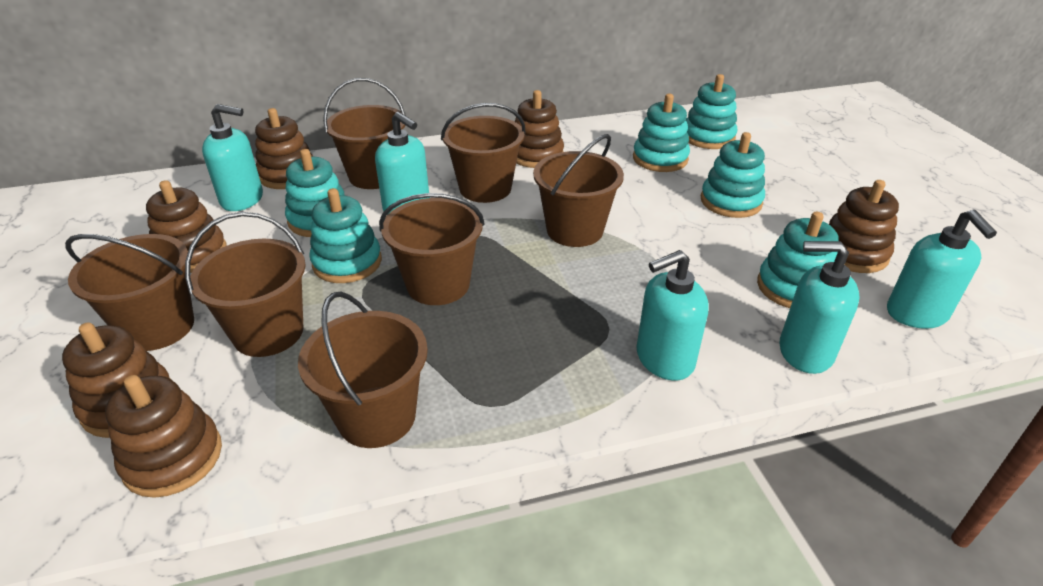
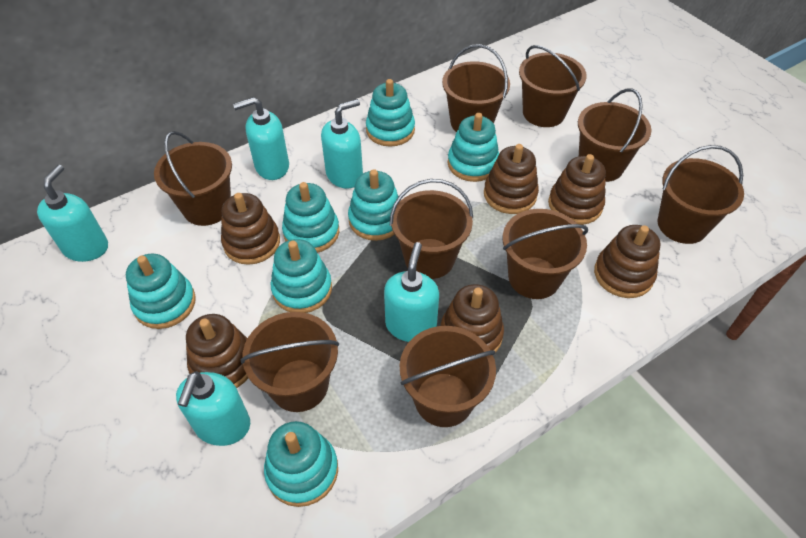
brown bucket: [65,234,194,351] [185,212,306,357] [298,292,428,448] [323,78,406,189] [379,193,485,305] [441,103,525,203] [533,134,624,247] = 7 -> [154,131,232,226] [240,312,339,412] [390,179,473,279] [400,326,496,427] [442,44,510,132] [503,209,588,299] [519,45,587,127] [578,89,652,182] [658,145,744,244] = 9
turquoise stacking toy: [285,149,345,237] [309,188,382,283] [633,94,690,172] [686,74,737,149] [701,132,765,218] [757,212,839,308] = 6 -> [126,254,196,329] [264,421,338,507] [271,239,332,313] [282,182,339,253] [348,169,399,241] [366,79,415,147] [448,113,499,182] = 7

